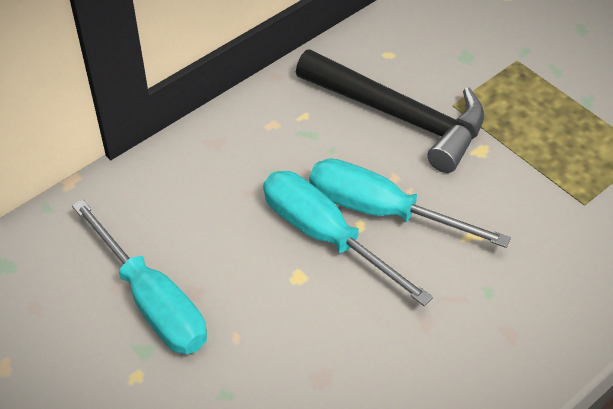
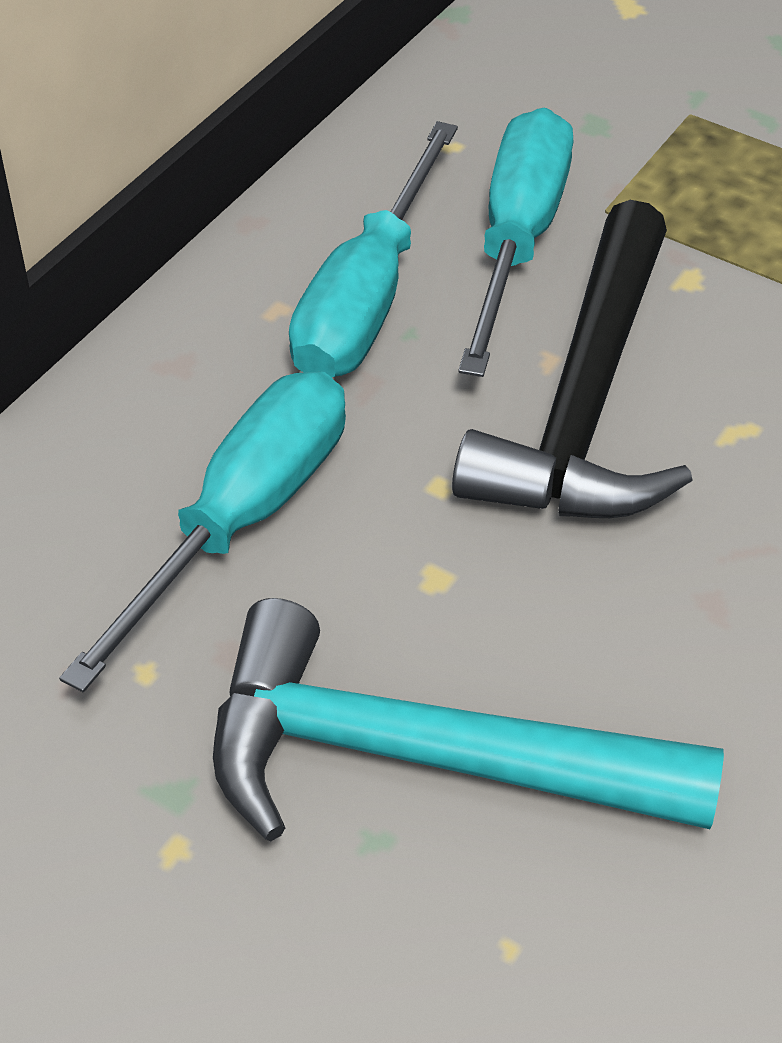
turquoise hammer: none = 0 -> [213,598,724,841] = 1

